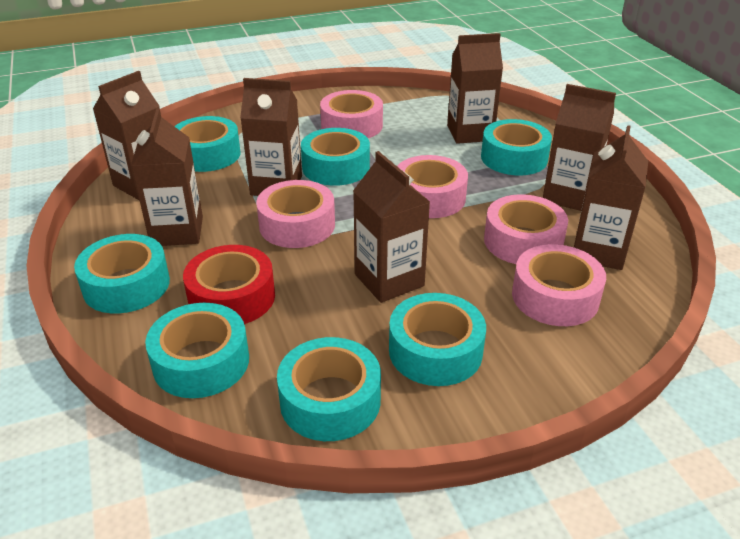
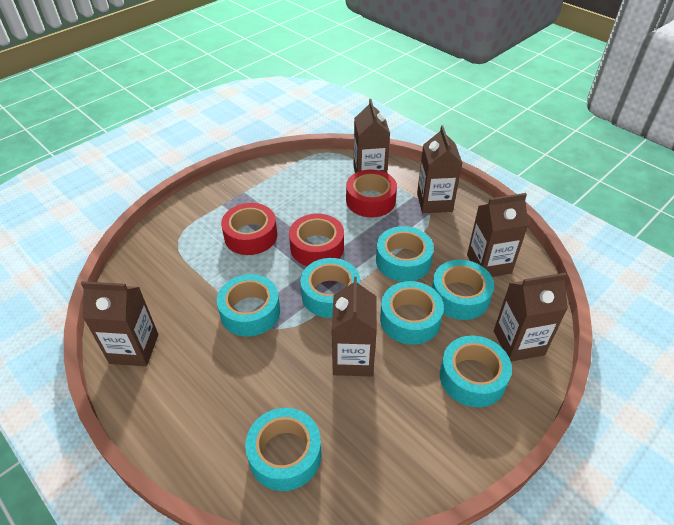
brown carton: [93,71,159,200] [131,108,203,246] [240,78,302,196] [353,151,430,303] [447,33,503,144] [543,84,616,211] [574,125,648,270] = 7 -> [81,281,158,366] [332,277,377,376] [354,99,390,173] [417,126,462,213] [467,193,529,277] [494,273,568,362] = 6
pink tape: [256,180,335,248] [320,90,383,138] [397,155,468,218] [484,194,568,264] [512,244,606,326] = 5 -> none = 0
red tape: [183,245,275,324] = 1 -> [221,203,277,255] [289,214,344,266] [346,170,397,218] = 3

